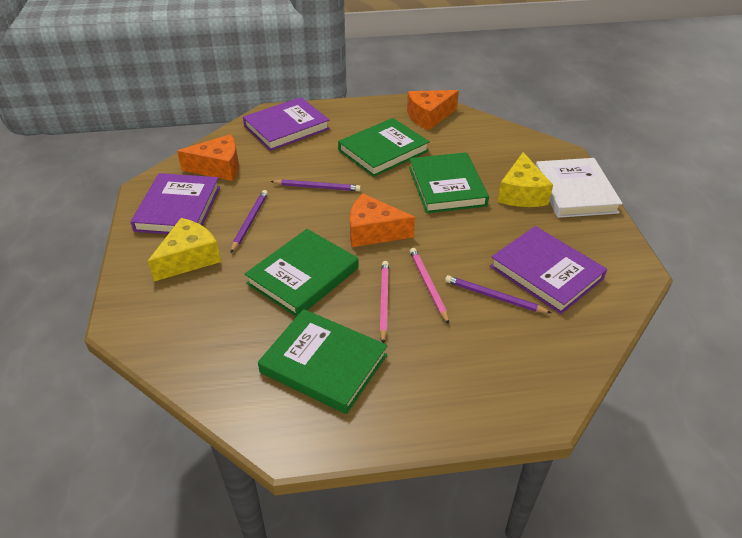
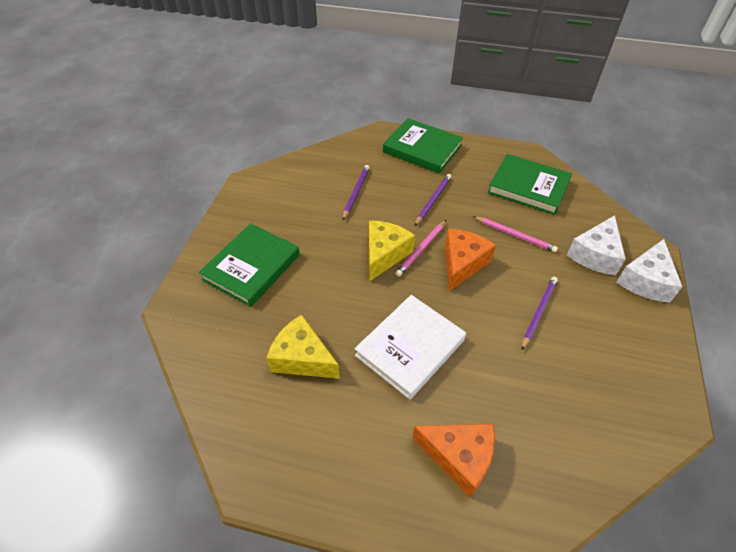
green book: [245,229,359,317] [258,309,387,414] [338,118,430,177] [409,152,489,213] = 4 -> [199,223,300,307] [383,118,463,173] [488,154,572,215] = 3
orange cheese: [177,134,239,181] [350,194,415,247] [407,90,459,130] = 3 -> [412,424,495,497] [445,229,496,291] = 2
purple book: [131,173,220,234] [243,97,330,151] [490,226,607,314] = 3 -> none = 0
white cheese: none = 0 -> [567,215,626,275] [616,239,683,303] = 2

